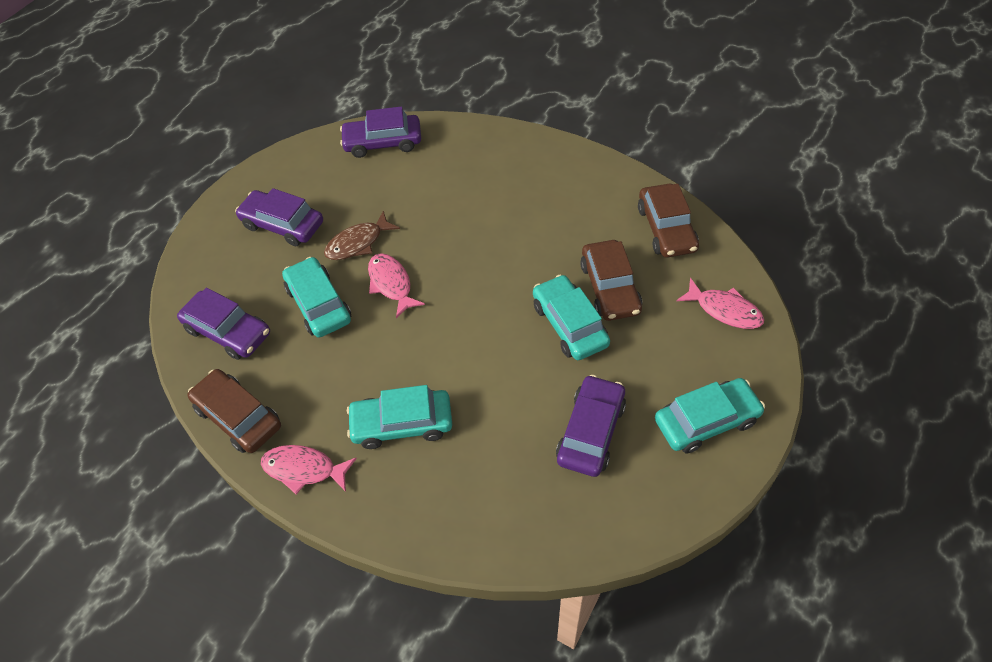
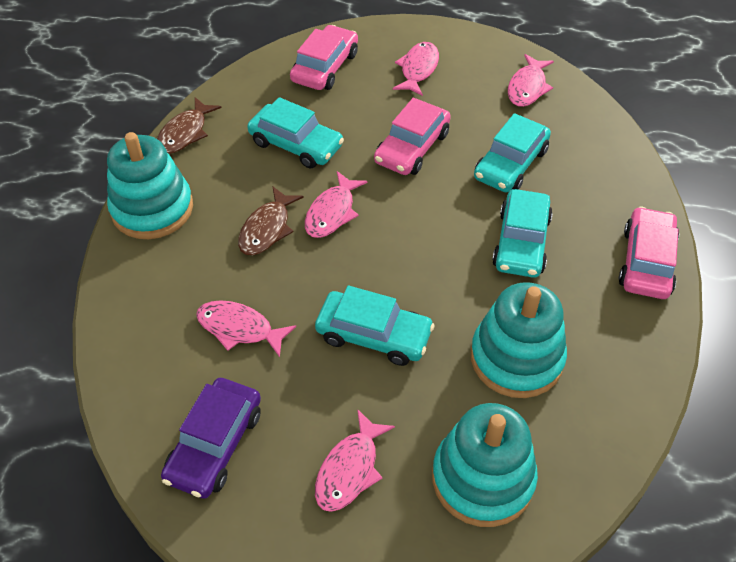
brown car: [187,369,281,453] [580,240,642,321] [638,184,699,258] = 3 -> none = 0
brown fish: [324,211,400,260] = 1 -> [157,97,222,154] [238,186,304,255] = 2
pink car: none = 0 -> [290,25,358,90] [374,98,451,175] [619,207,679,299] = 3
pink fish: [261,445,357,494] [368,253,425,318] [677,278,764,329] = 3 -> [196,300,296,357] [305,171,367,238] [315,409,395,512] [393,42,439,96] [508,54,554,107] = 5
purple car: [177,288,270,360] [235,188,323,246] [340,107,421,158] [556,375,626,477] = 4 -> [161,378,261,499] = 1
turquoise stacking toy: none = 0 -> [107,132,193,239] [432,403,538,527] [471,282,567,398] = 3

